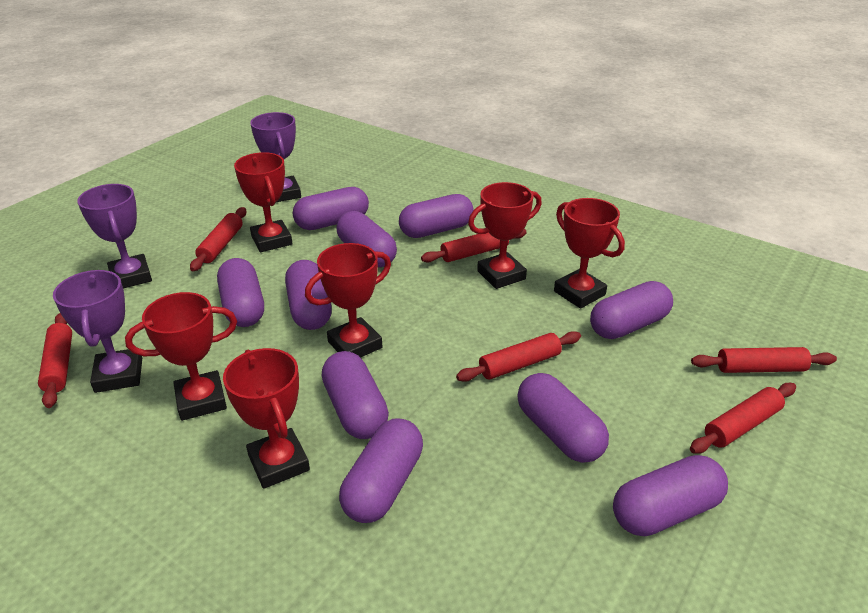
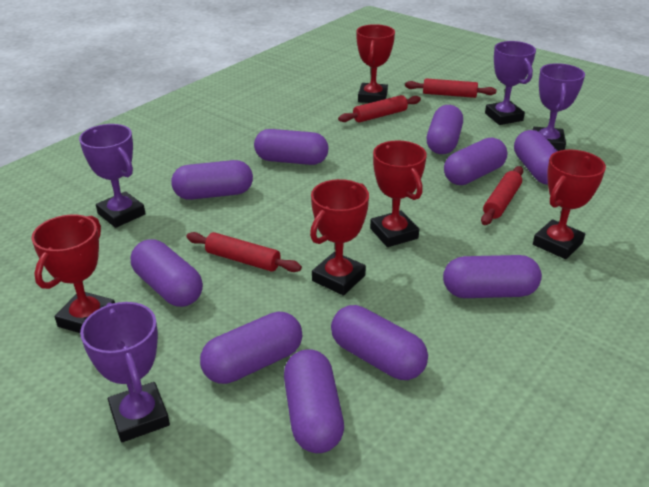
purple trophy: [53,270,142,393] [77,184,152,288] [250,112,301,203] = 3 -> [79,124,145,228] [80,302,170,442] [485,41,536,125] [533,63,585,151] = 4
red rolling pin: [38,313,72,408] [190,207,246,271] [421,229,527,263] [456,331,581,382] [690,383,796,454] [691,347,837,373] = 6 -> [186,232,302,272] [338,95,421,122] [405,78,497,98] [481,166,523,225] = 4
red trophy: [125,292,237,421] [223,348,310,489] [234,152,293,252] [305,243,391,358] [468,182,542,289] [554,198,625,309] = 6 -> [32,215,115,333] [310,179,369,295] [356,24,395,103] [370,140,427,247] [533,150,606,259] = 5

